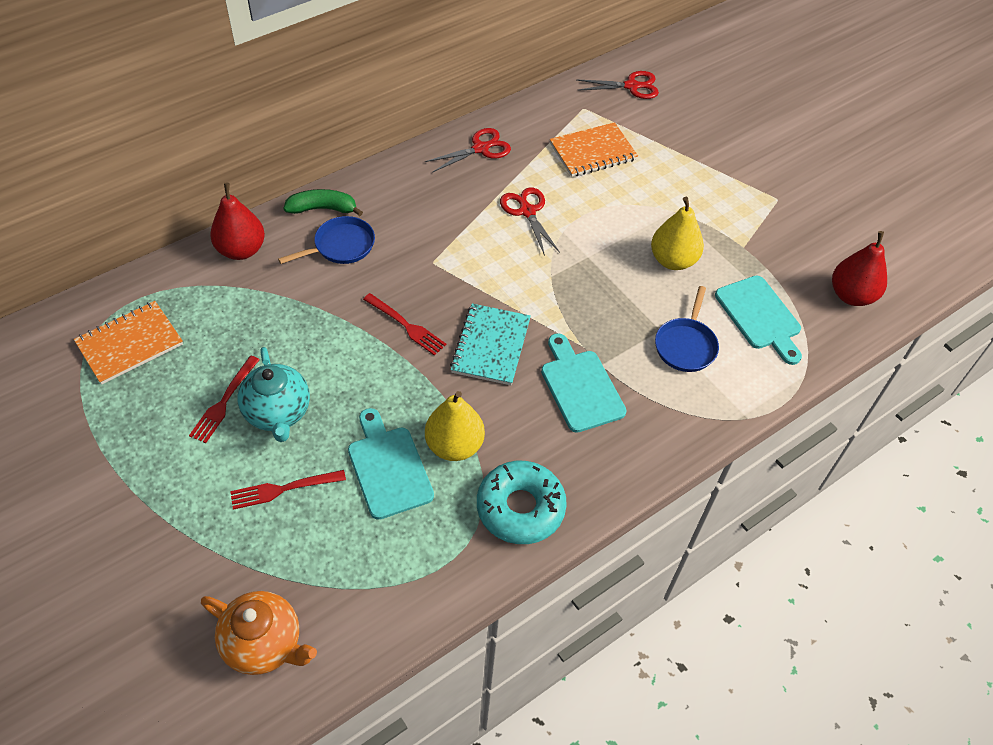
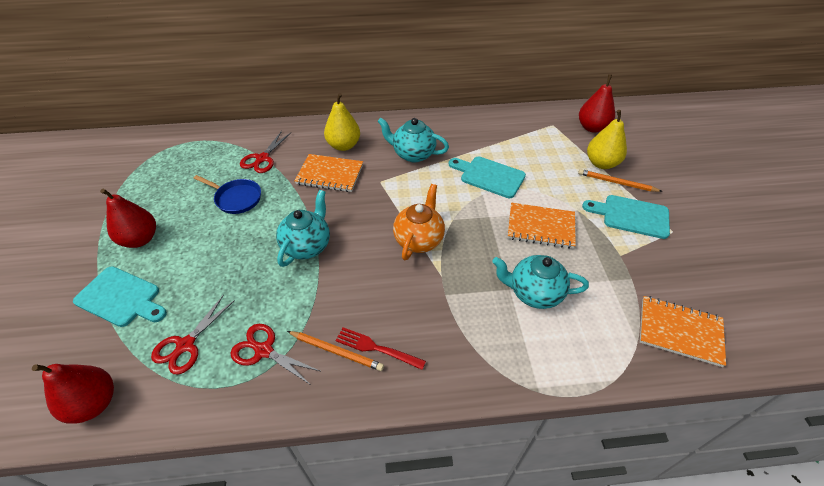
blue pan: [278,216,375,264] [655,286,719,372] = 2 -> [193,175,261,214] = 1
green banana: [284,189,363,216] = 1 -> none = 0
orange notebook: [74,301,183,385] [550,122,638,177] = 2 -> [295,154,363,192] [508,203,576,249] [640,296,726,367] = 3
orange pencil: none = 0 -> [287,331,384,371] [578,169,663,192] = 2
red fork: [189,356,260,443] [230,470,346,510] [363,293,446,356] = 3 -> [335,327,426,370] = 1
red pear: [210,183,265,260] [832,231,887,306] = 2 -> [32,364,114,424] [100,188,156,248] [579,74,615,133] = 3
turquoise donut: [477,461,567,544] = 1 -> none = 0
turquoise notebook: [450,303,531,385] = 1 -> none = 0
turquoise teapot: [237,347,310,442] = 1 -> [276,190,330,267] [377,118,449,162] [492,255,589,309] = 3

